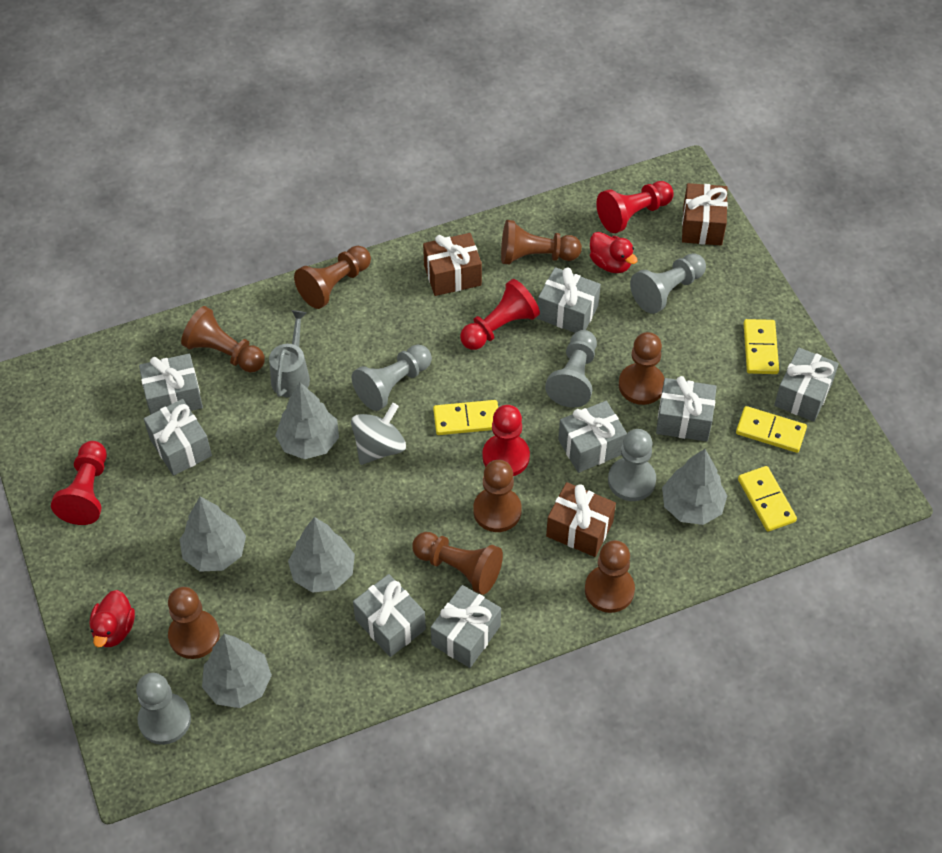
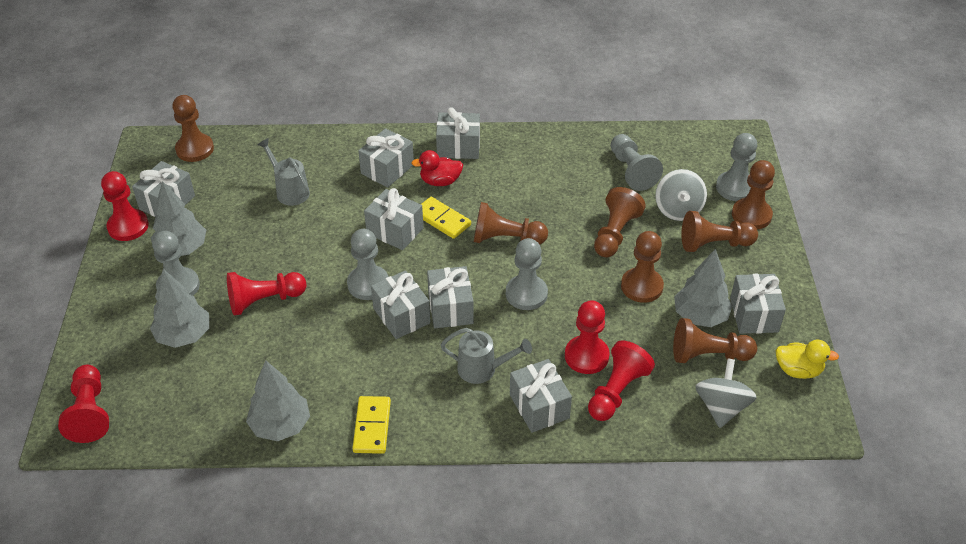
brown gift: [423,233,482,296] [546,482,616,557] [682,183,728,245] = 3 -> none = 0
brown pawn: [168,587,220,659] [181,306,265,372] [294,246,371,309] [412,532,503,595] [473,460,522,532] [501,220,582,264] [585,540,635,613] [619,332,665,405] = 8 -> [172,95,214,162] [474,202,548,244] [594,187,646,257] [621,231,664,303] [673,318,757,363] [681,211,758,252] [732,160,775,229] = 7
grey spinning top: [351,403,406,465] = 1 -> [655,169,707,221] [695,359,757,428] = 2
grey tree: [180,497,246,572] [202,634,272,708] [275,382,339,459] [288,517,355,593] [662,449,727,525] = 5 -> [150,269,209,348] [151,181,206,256] [246,360,310,441] [674,249,733,327] = 4
grey watering can: [269,310,310,398] = 1 -> [257,138,310,206] [441,328,532,384] = 2
red duck: [90,590,135,647] [590,232,638,273] = 2 -> [412,150,463,186] = 1
red pawn: [51,441,107,525] [460,279,540,350] [482,405,530,476] [596,181,674,233] = 4 -> [58,365,109,443] [101,171,149,241] [227,272,307,316] [565,300,610,374] [588,341,655,421] = 5
yellow domino: [433,400,498,435] [736,406,807,453] [738,466,797,532] [744,319,779,374] = 4 -> [352,396,391,454] [421,197,471,239] = 2
yellow duck: none = 0 -> [776,340,839,379] = 1

